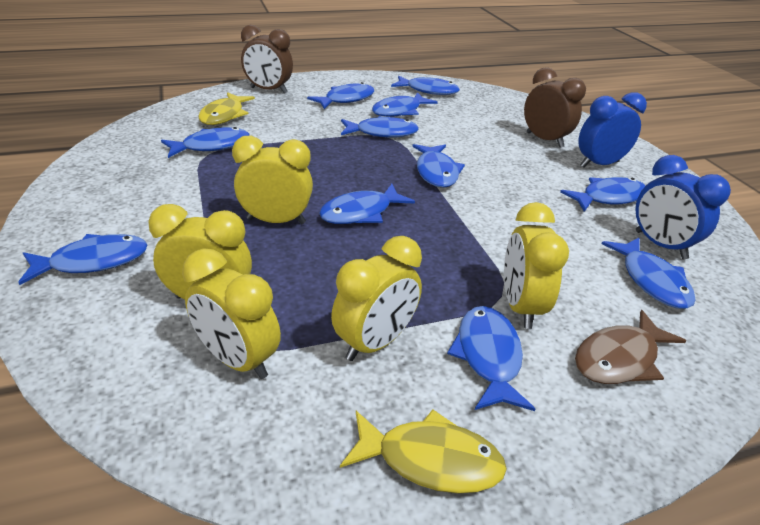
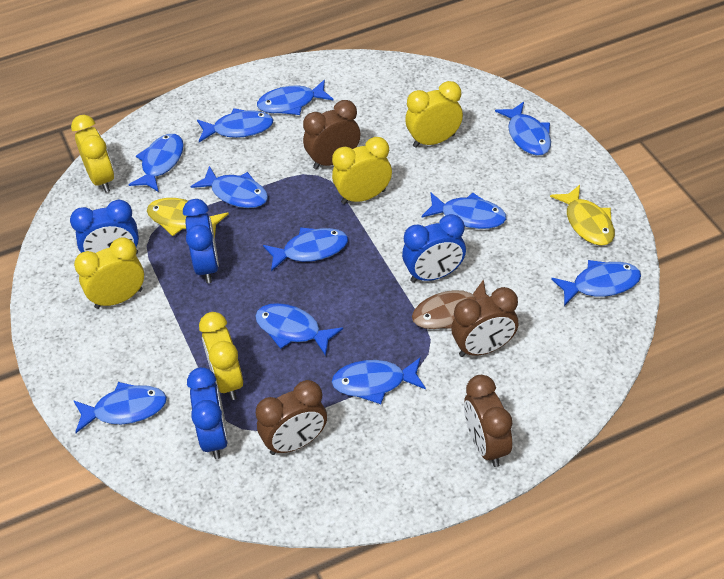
blue clock: [578,92,647,168] [635,155,731,259] = 2 -> [70,200,139,254] [183,199,219,283] [187,367,228,459] [402,214,466,283] = 4
brown clock: [241,25,293,94] [524,67,586,148] = 2 -> [256,380,327,455] [303,100,360,170] [451,287,518,357] [464,375,513,467] = 4

